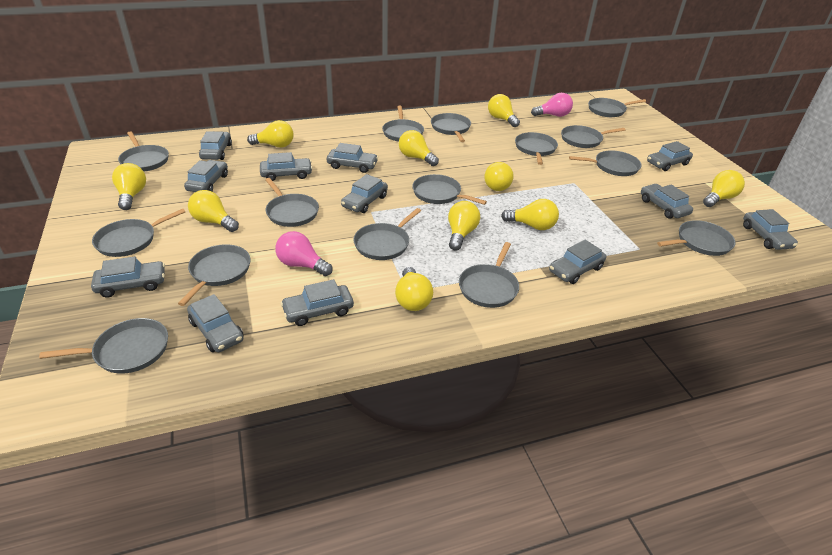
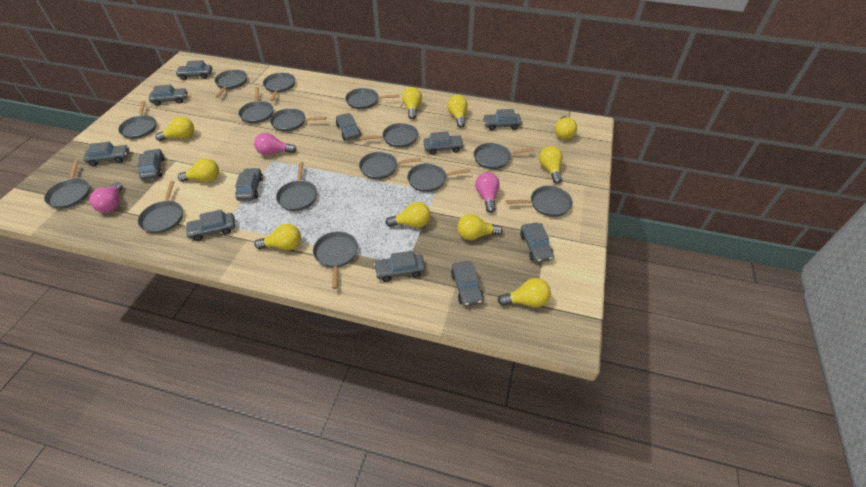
pink light bulb: [275,231,333,276] [531,93,573,117] = 2 -> [89,182,123,213] [254,133,297,156] [475,172,500,213] = 3

